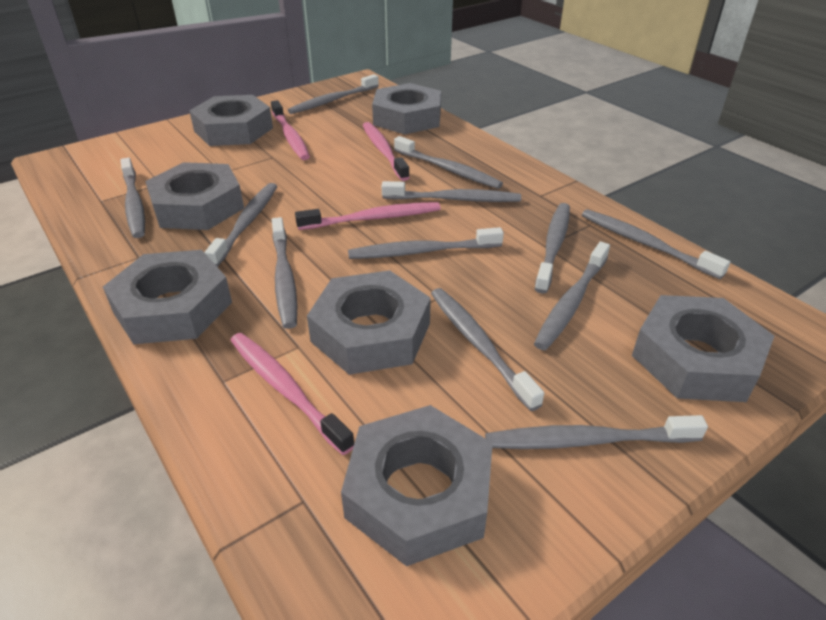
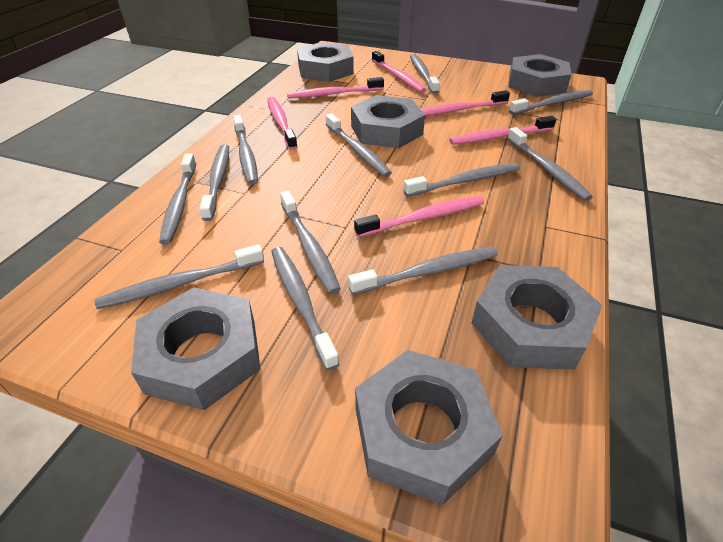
grey nut: [103,250,232,344] [145,162,244,230] [189,95,273,146] [307,270,431,375] [341,405,493,566] [372,83,441,134] [632,295,774,402] = 7 -> [131,287,261,410] [297,42,354,82] [351,95,425,148] [355,350,503,505] [471,265,603,370] [509,54,572,97] = 6
pink toothbrush: [230,333,354,455] [271,100,310,160] [295,202,441,230] [363,122,410,181] = 4 -> [267,97,298,150] [287,77,384,99] [354,196,484,237] [372,51,426,93] [421,90,510,116] [449,116,556,145] = 6

